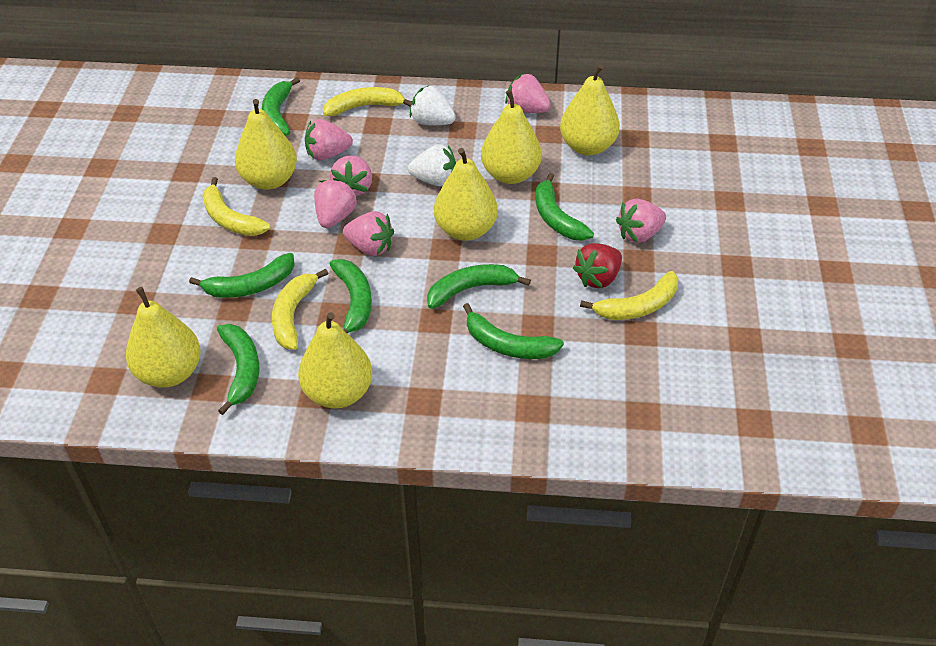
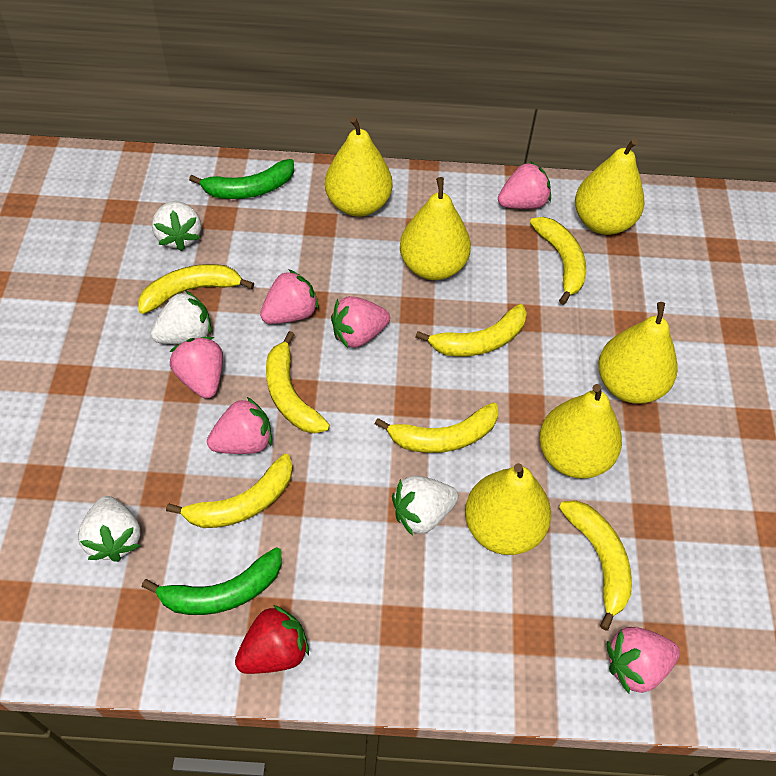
green banana: [189,253,295,298] [217,324,260,415] [262,77,300,136] [329,259,372,333] [427,264,531,309] [463,303,564,359] [536,173,594,241] = 7 -> [142,547,282,615] [189,159,294,199] = 2
white strawberry: [408,144,456,187] [410,85,456,125] = 2 -> [78,496,141,562] [150,290,211,344] [152,201,201,251] [392,476,459,536] = 4
yellow banana: [202,177,270,236] [272,268,329,350] [323,87,412,116] [580,271,678,320] = 4 -> [138,264,254,314] [166,454,293,528] [266,331,330,433] [375,402,498,453] [416,304,527,357] [530,217,586,305] [559,500,632,631] = 7

